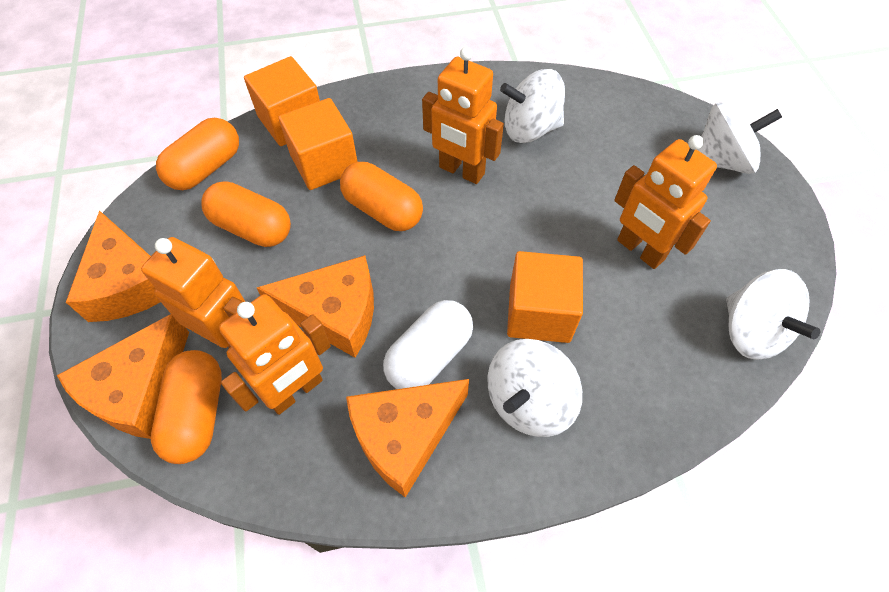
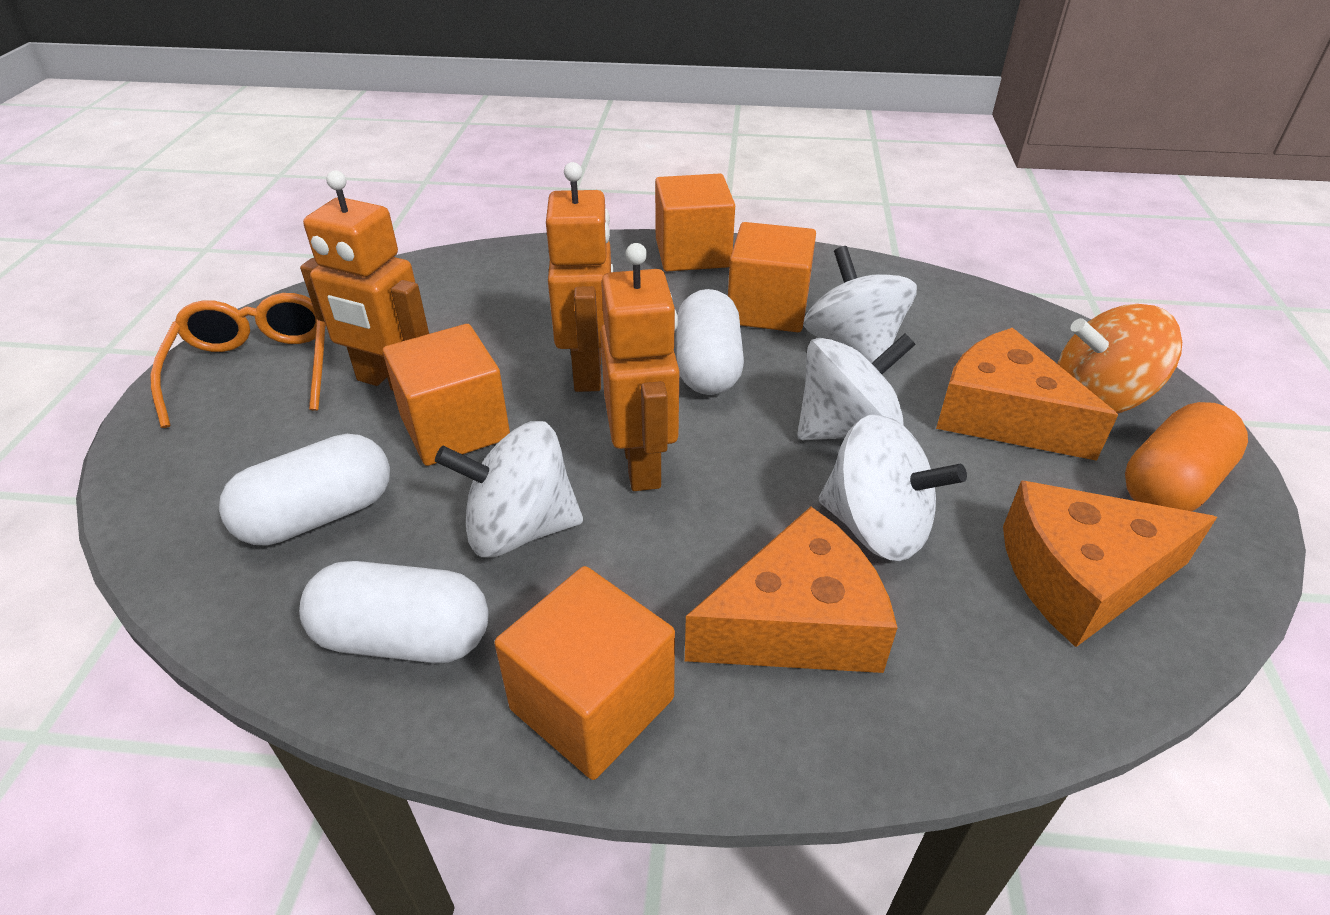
orange capsule: [151,350,222,464] [156,118,239,190] [201,181,291,247] [340,162,423,231] = 4 -> [1125,402,1248,511] = 1
orange cheese: [57,314,189,439] [66,210,160,322] [257,255,374,358] [346,379,469,498] = 4 -> [685,507,898,673] [936,328,1118,461] [1003,480,1217,647] = 3
orange cube: [244,56,320,146] [278,98,358,190] [507,251,583,343] = 3 -> [383,324,510,466] [494,566,675,780] [655,173,735,271] [728,222,816,332] = 4
orange glasses: none = 0 -> [151,293,326,428] = 1
orange robot: [141,237,245,348] [219,294,331,415] [422,47,504,184] [614,135,717,269] = 4 -> [300,170,429,391] [546,162,613,392] [600,243,679,491] = 3
orange spinning top: none = 0 -> [1057,304,1182,414] = 1
white capsule: [383,300,473,389] = 1 -> [219,434,390,546] [299,561,489,663] [676,289,744,395] = 3

